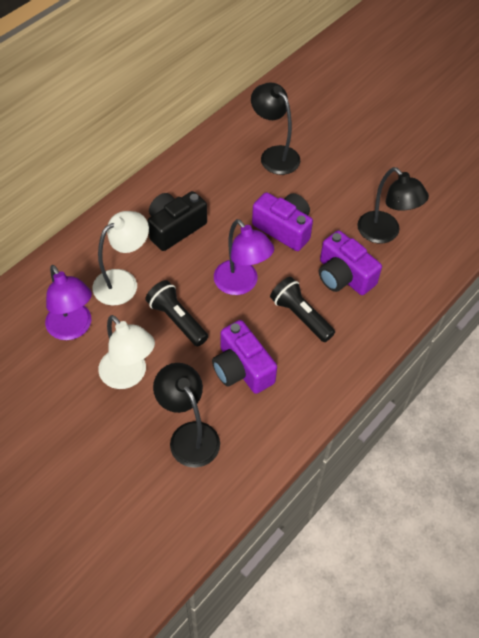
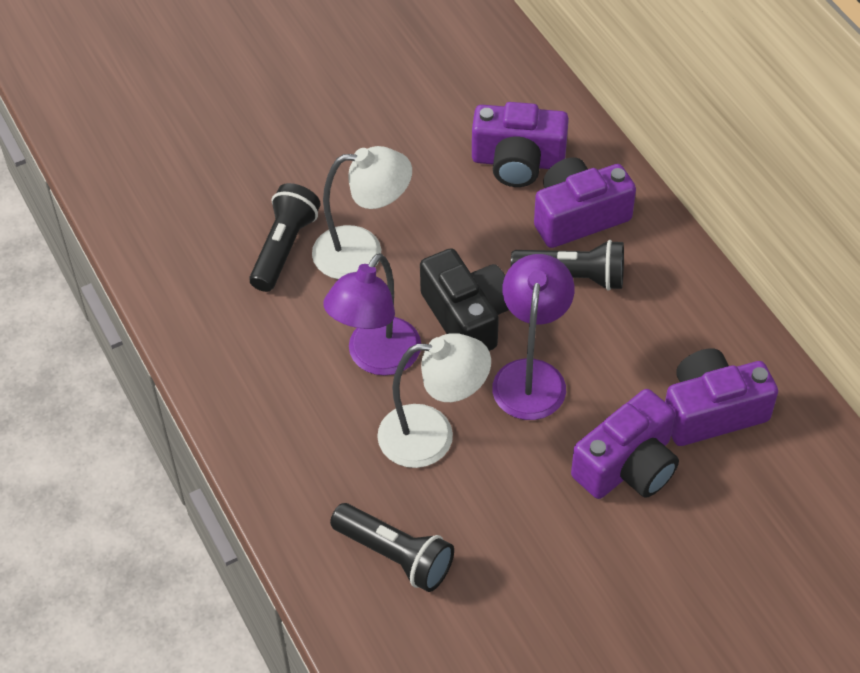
black flashlight: [145,280,208,347] [270,277,335,342] = 2 -> [249,183,321,292] [330,503,454,592] [511,240,624,291] = 3
black lamp: [153,363,220,468] [251,83,300,175] [357,167,429,243] = 3 -> none = 0
purple camera: [212,320,277,394] [252,192,313,251] [319,230,382,295] = 3 -> [472,102,569,187] [534,157,636,248] [571,389,679,499] [665,348,778,446] = 4

